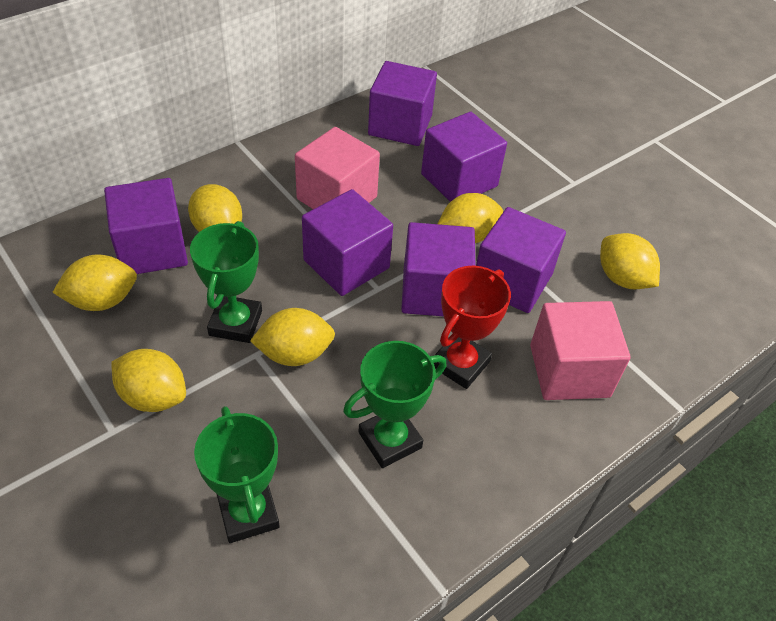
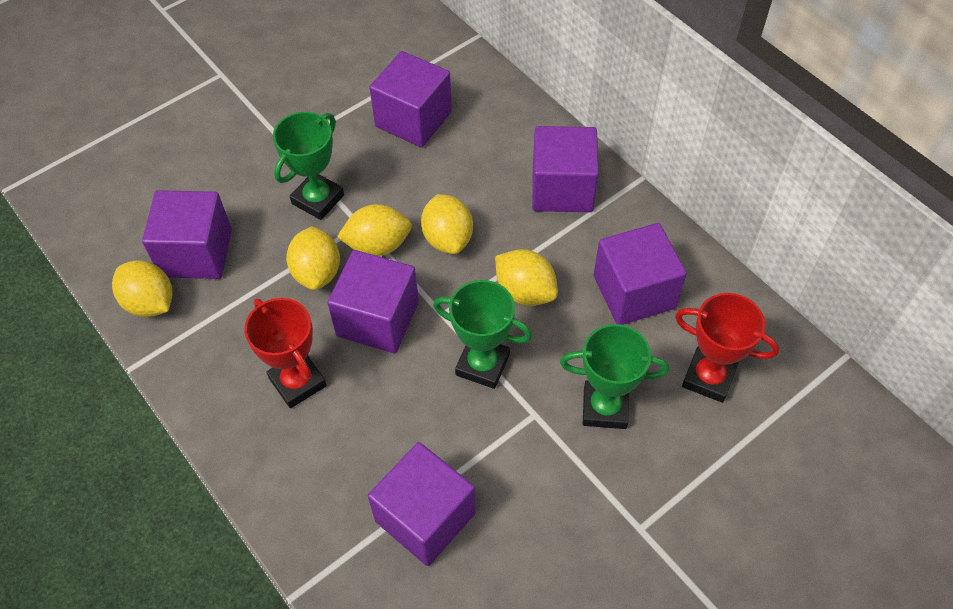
pink cube: [295,127,380,209] [530,301,631,400] = 2 -> none = 0
red trophy: [434,266,511,389] = 1 -> [244,298,327,408] [675,293,779,403] = 2
yellow lemon: [52,255,137,311] [111,349,186,412] [188,184,242,232] [250,308,335,366] [437,193,503,243] [600,233,660,289] = 6 -> [112,260,172,317] [286,226,340,290] [337,204,412,256] [421,194,473,254] [495,249,558,306] = 5

